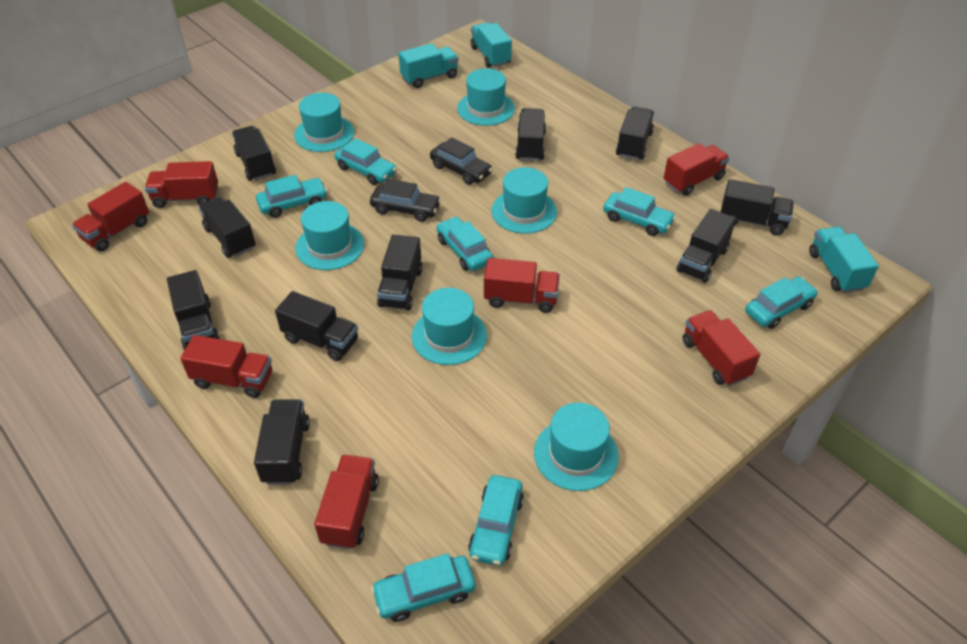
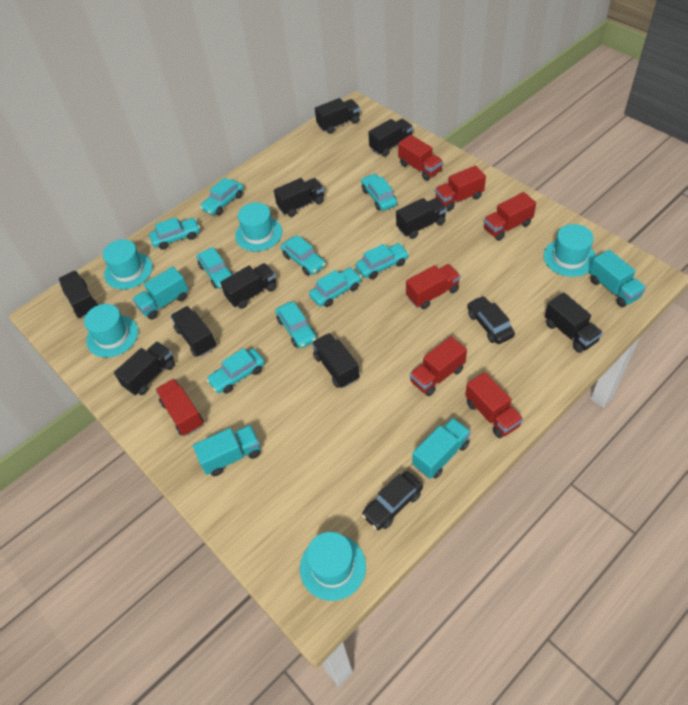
turquoise car: [256,175,328,218] [334,138,397,185] [371,553,475,622] [436,216,493,271] [468,475,524,566] [603,187,676,236] [745,276,818,329] = 7 -> [149,217,200,250] [197,247,233,289] [200,178,244,215] [207,348,265,393] [275,302,317,348] [281,235,326,275] [309,267,362,307] [356,243,409,279] [361,173,397,211] = 9
turquoise hat: [294,93,354,152] [295,201,364,270] [412,288,487,365] [457,68,515,126] [491,167,557,234] [534,403,619,491] = 6 -> [84,304,138,358] [103,239,153,289] [235,202,282,251] [300,532,366,601] [544,224,596,277] = 5
turquoise truck: [398,43,458,88] [471,22,512,68] [809,227,879,293] = 3 -> [132,267,188,320] [193,425,260,476] [412,418,471,479] [589,250,646,307] = 4

